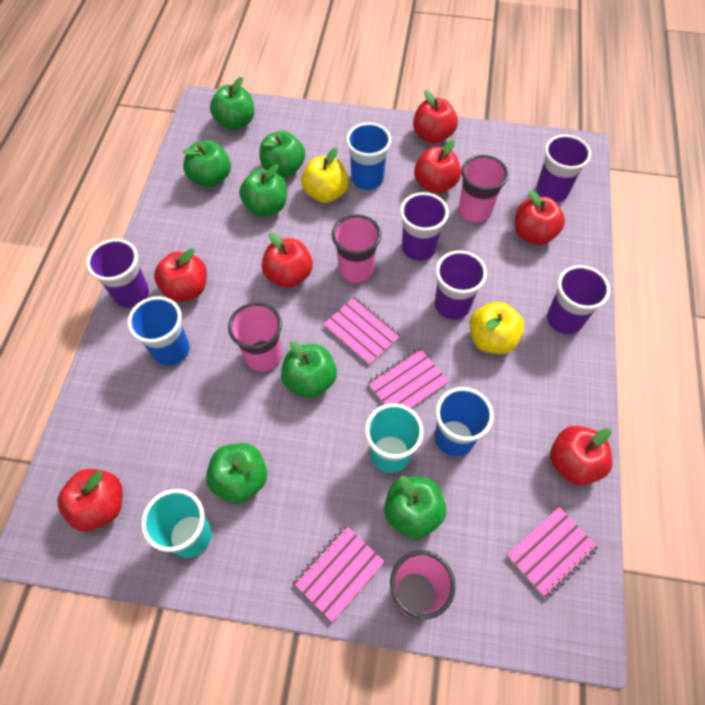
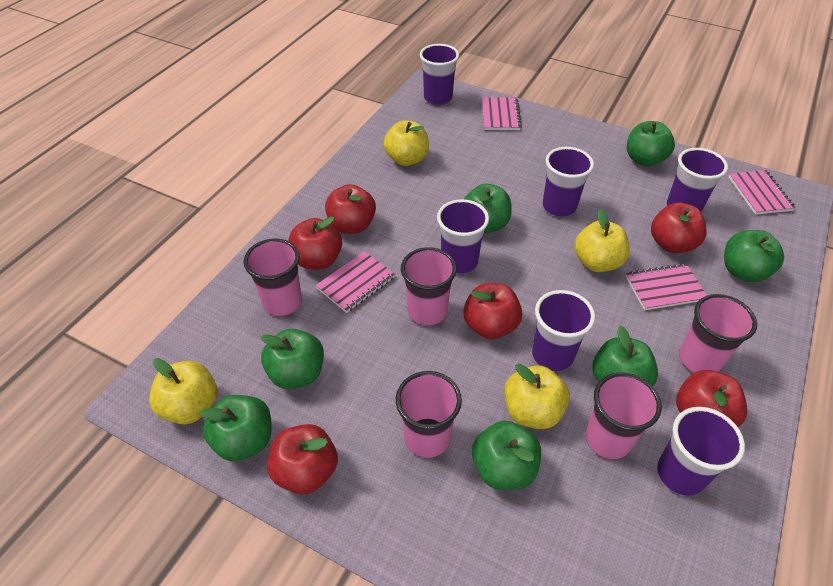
blue cup: [127,296,190,366] [346,123,391,190] [434,387,494,457] = 3 -> none = 0
pink cup: [228,302,282,372] [332,214,381,283] [390,550,456,619] [459,155,508,223] = 4 -> [244,238,302,316] [396,371,462,458] [401,247,457,326] [586,372,662,459] [679,294,757,373] = 5
purple cup: [86,239,149,308] [400,192,449,261] [435,251,487,320] [536,135,591,202] [547,265,610,335] = 5 -> [420,44,459,105] [437,199,489,274] [532,290,595,372] [543,147,594,217] [657,407,745,496] [667,148,728,212] = 6
red apple: [57,469,123,531] [154,248,207,302] [262,232,313,288] [413,90,458,144] [414,140,461,194] [515,190,565,245] [550,426,613,485] = 7 -> [267,424,338,494] [289,216,342,269] [325,184,376,234] [463,283,522,339] [651,203,707,253] [676,370,747,427] = 6
turquoise cup: [141,489,212,558] [365,403,424,473] = 2 -> none = 0
yellow apple: [301,148,349,203] [469,302,524,354] = 2 -> [149,358,217,424] [383,120,429,166] [504,364,570,429] [574,209,629,272] = 4

